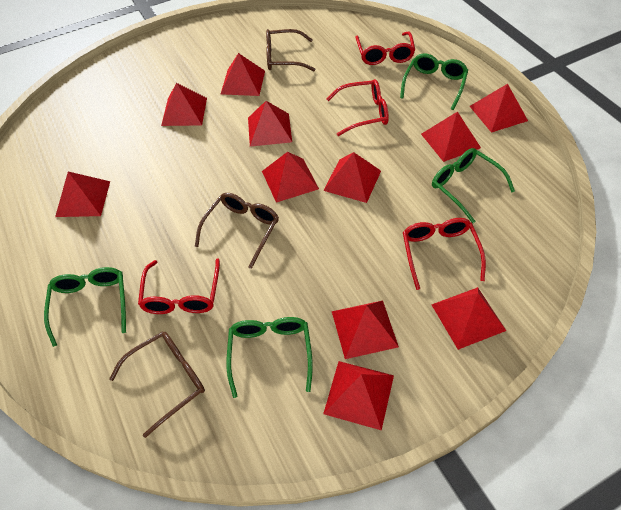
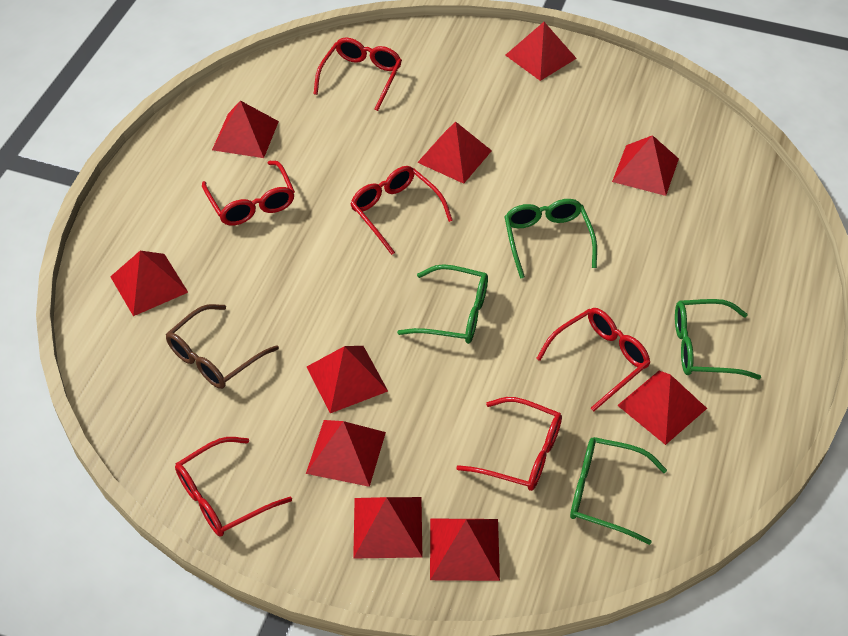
brown glasses: [109,332,205,438] [195,193,279,269] [266,29,316,71] = 3 -> [166,304,279,389] = 1
red glasses: [138,258,220,314] [327,79,389,136] [355,32,415,65] [403,218,486,290] = 4 -> [175,437,292,537] [202,161,295,225] [314,37,402,111] [350,166,453,255] [456,397,562,491] [536,308,650,411] = 6
red pyramid: [55,172,110,217] [161,83,207,126] [221,53,265,96] [248,101,292,147] [262,152,319,203] [323,152,381,203] [323,361,394,430] [332,301,399,359] [421,112,481,162] [431,287,506,350] [470,84,528,133] = 11 -> [110,251,188,316] [212,101,279,158] [306,420,386,487] [307,346,388,413] [353,497,422,559] [417,122,492,184] [430,518,500,581] [505,22,577,81] [612,135,679,196] [617,371,707,445] = 10

